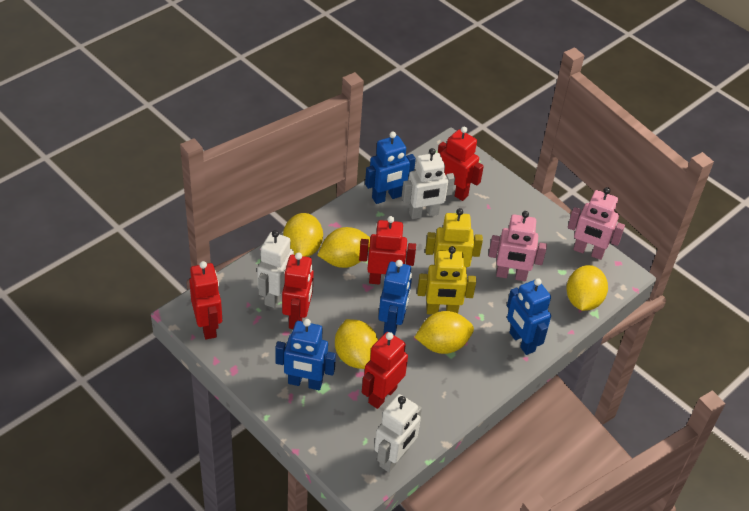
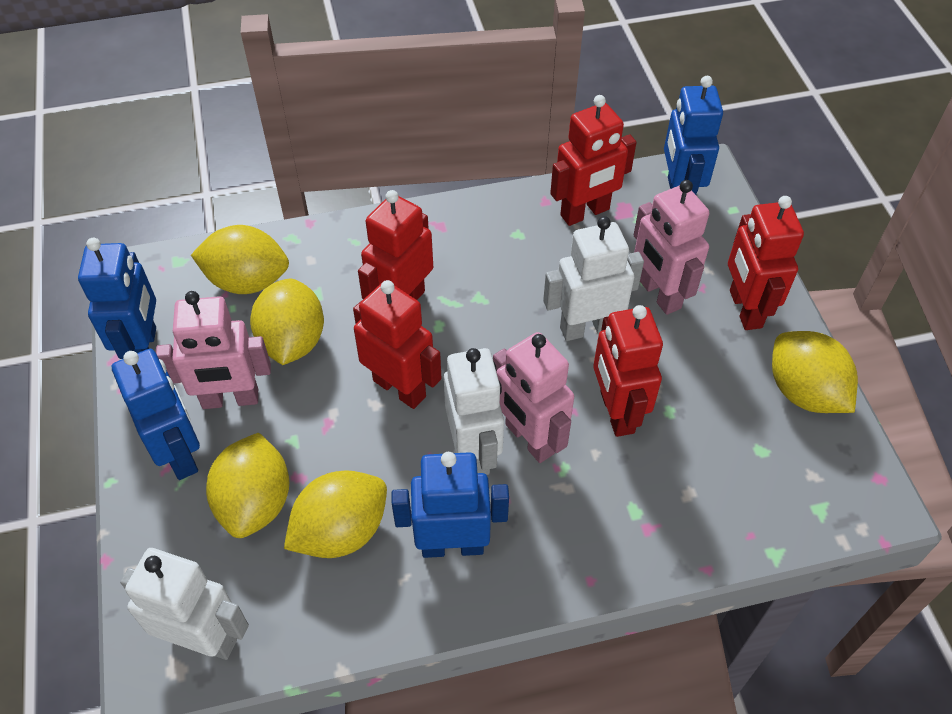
pink robot: [488,211,547,281] [568,187,625,260] = 2 -> [156,291,271,409] [493,332,574,463] [634,180,709,315] = 3
yellow robot: [417,246,476,315] [425,208,483,268] = 2 -> none = 0

